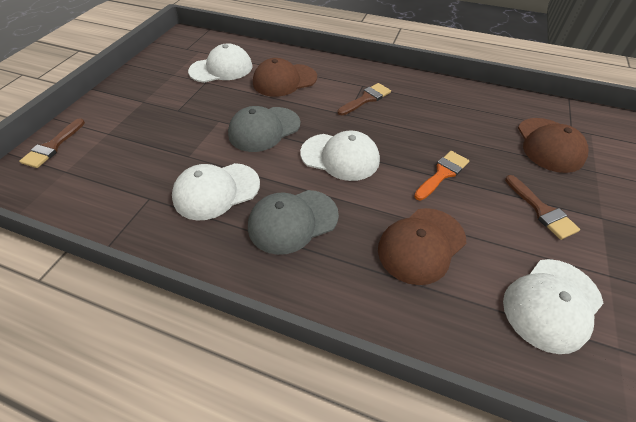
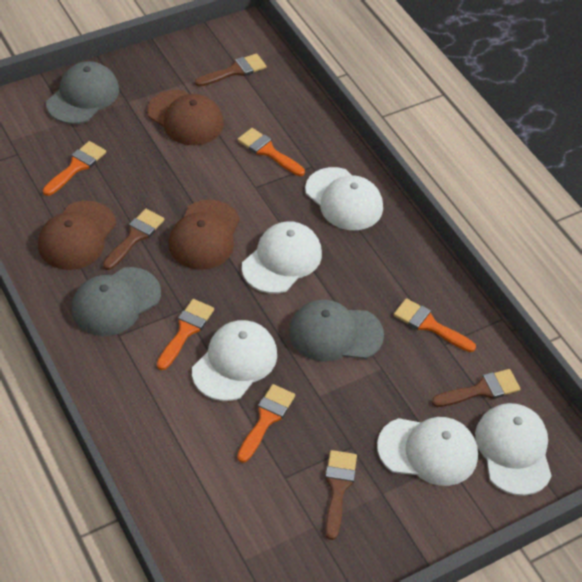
brown brush: [19,118,85,168] [338,83,391,115] [505,175,580,240] = 3 -> [103,209,164,270] [195,53,266,87] [325,450,357,540] [431,369,520,407] = 4
grey cap: [228,106,300,152] [248,190,339,255] = 2 -> [46,61,119,124] [72,267,161,336] [289,300,384,362] = 3
orange brush: [414,151,469,200] = 1 -> [43,141,106,196] [157,299,214,370] [237,384,295,463] [238,128,305,176] [394,298,476,352] = 5
white cap: [172,163,260,221] [188,43,253,83] [300,131,380,181] [503,259,604,354] = 4 -> [192,320,277,401] [242,221,322,294] [305,167,383,230] [377,417,478,486] [475,403,552,496] = 5

